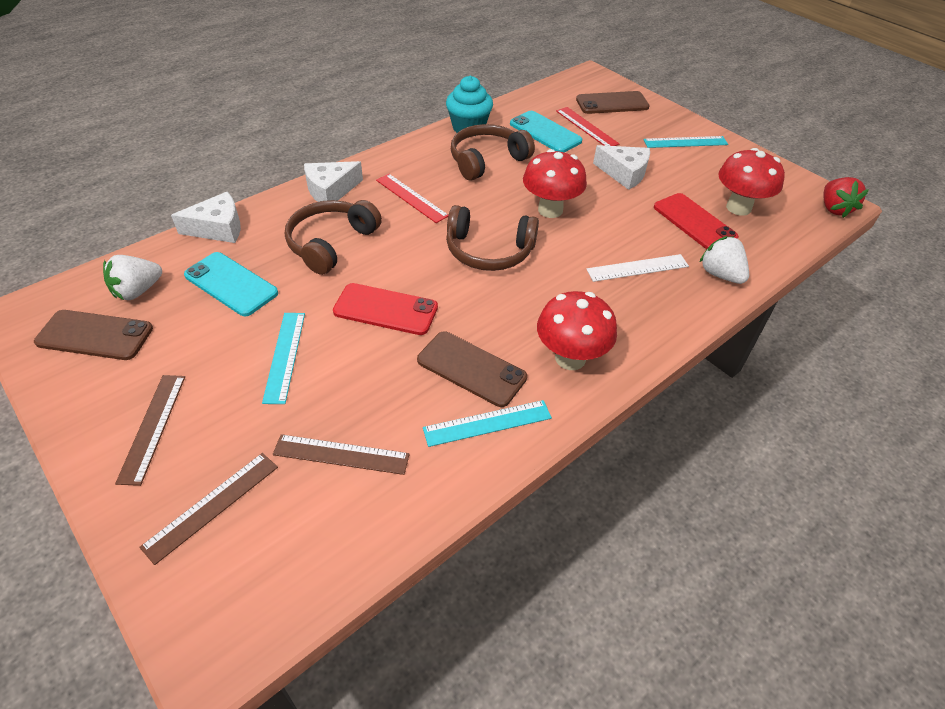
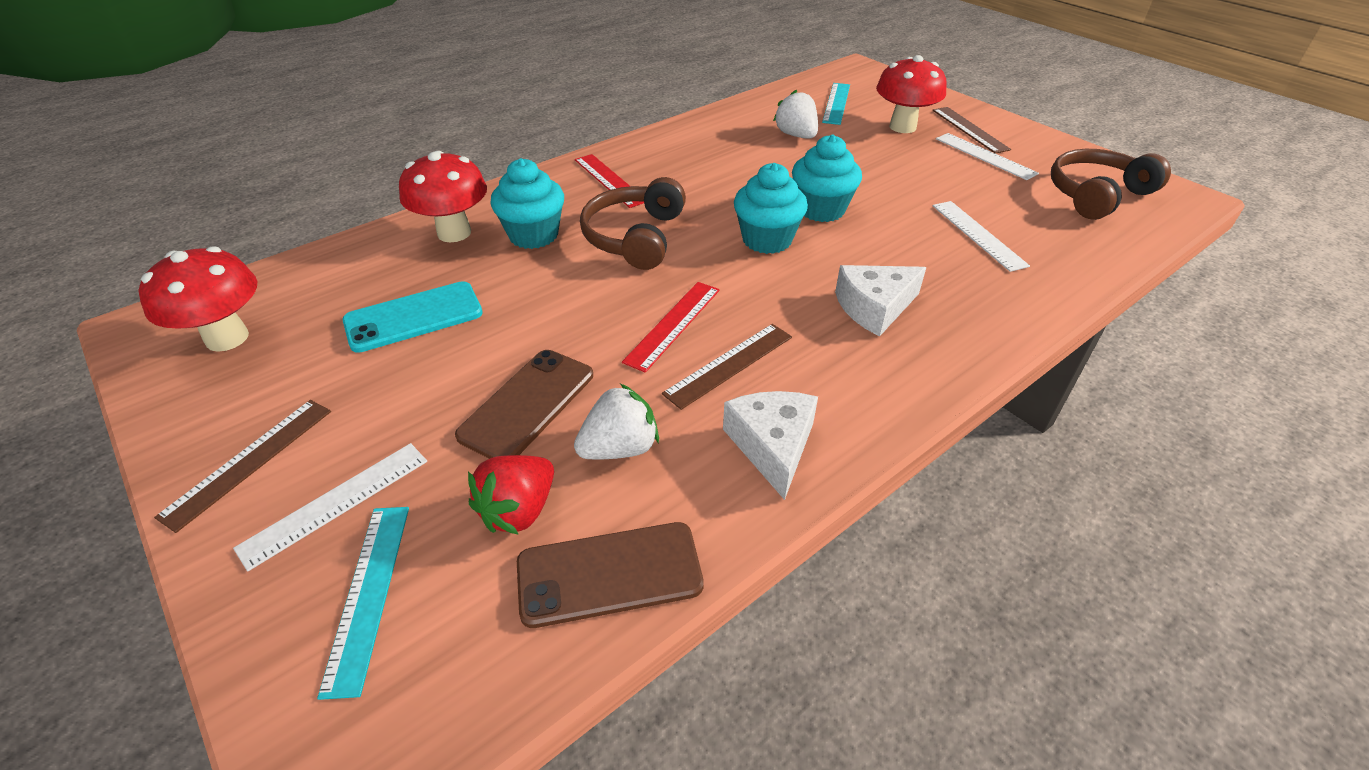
brown headphones: [285,200,382,275] [446,205,539,271] [451,124,535,181] = 3 -> [580,177,686,270] [1051,149,1171,220] = 2
brown phone: [34,310,153,360] [417,331,527,407] [576,91,650,114] = 3 -> [455,350,593,459] [517,522,704,628] = 2
red phone: [333,283,438,335] [654,193,739,249] = 2 -> none = 0
turquoise cupcake: [446,76,493,133] = 1 -> [490,158,564,249] [734,163,808,254] [792,134,862,222] = 3
turquoise phone: [184,252,278,316] [510,111,582,152] = 2 -> [343,281,483,353] = 1
turquoise ruler: [262,313,305,404] [423,400,552,447] [643,136,728,148] = 3 -> [317,507,409,700] [822,83,850,125] = 2
white cheese: [171,192,241,243] [304,161,363,202] [593,145,650,190] = 3 -> [723,391,818,500] [835,265,927,337] = 2
white ruler: [586,254,689,282] = 1 -> [233,443,427,571] [933,201,1030,272] [936,133,1039,180] = 3

